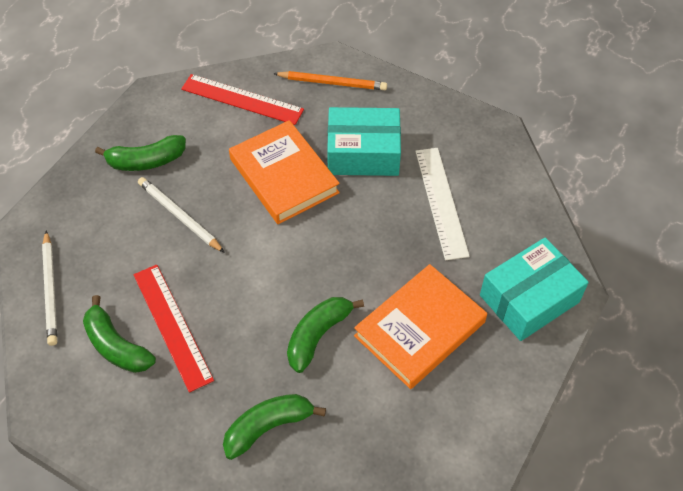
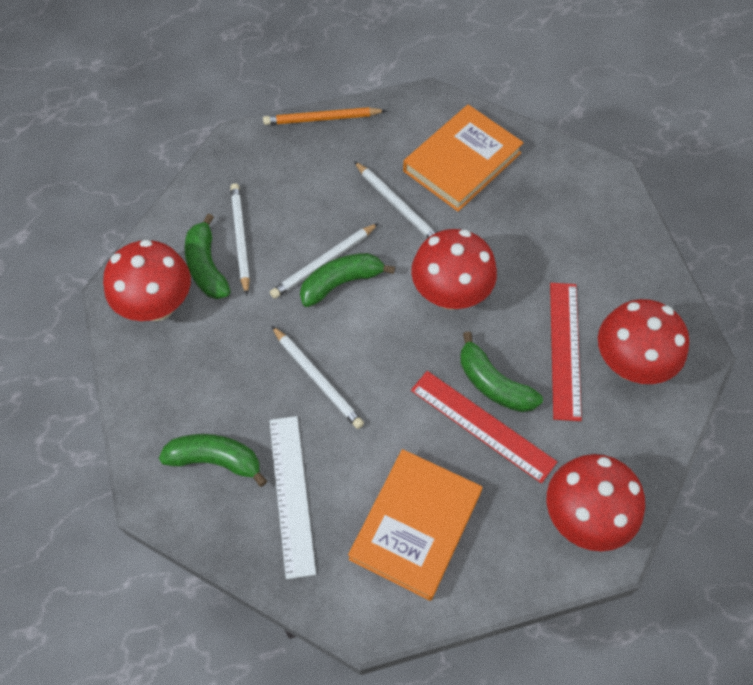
red mushroom: none = 0 -> [103,239,191,321] [411,229,497,310] [547,454,645,551] [598,299,689,384] = 4
turquoise box: [327,107,401,176] [480,238,589,341] = 2 -> none = 0
white pencil: [42,231,57,346] [138,177,225,253] = 2 -> [230,183,250,296] [270,223,379,299] [272,326,364,429] [354,161,436,238] = 4

